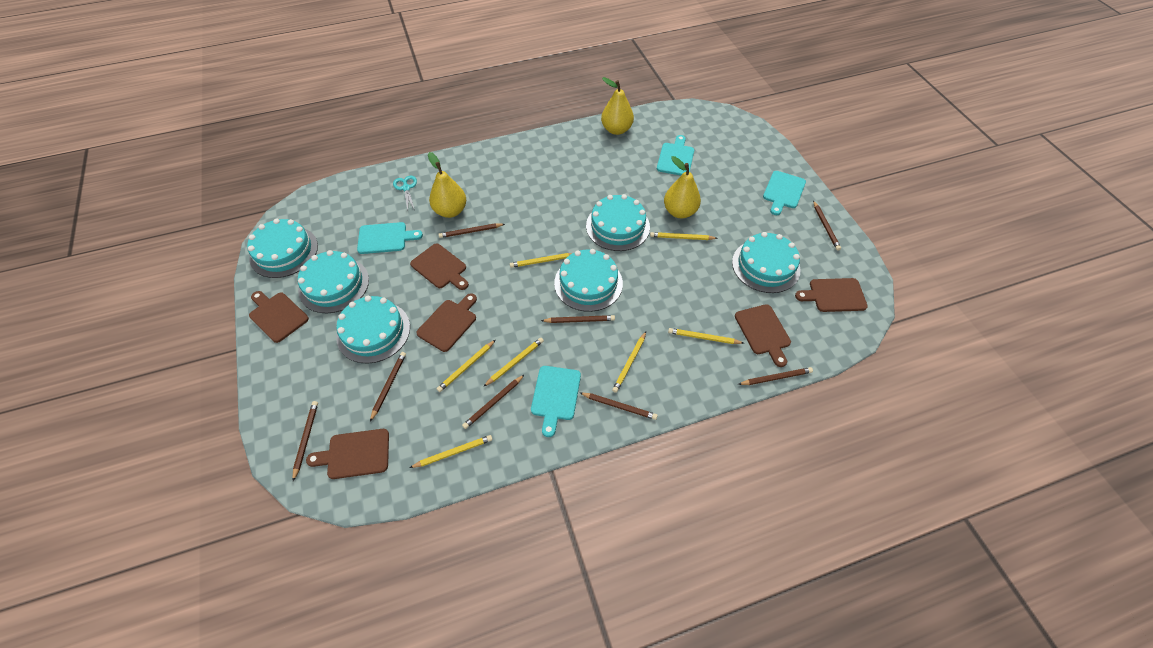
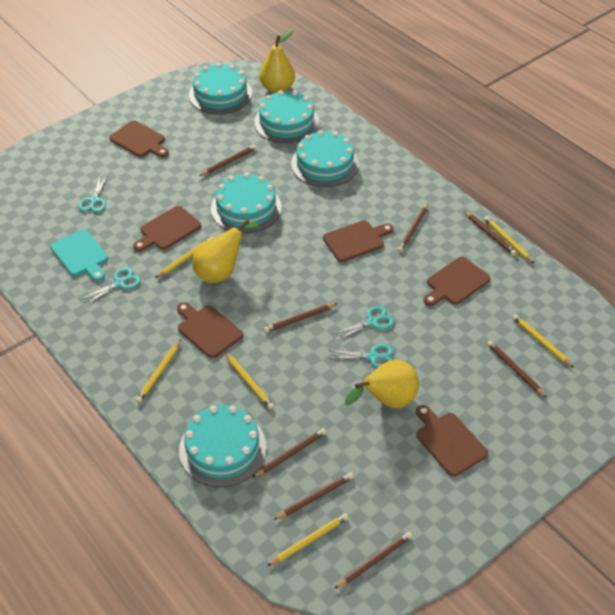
turquoise cake: [247,219,318,278] [298,250,369,313] [336,296,410,363] [554,249,623,312] [586,194,650,251] [732,232,801,293] = 6 -> [179,405,267,487] [189,63,252,114] [211,173,282,233] [254,90,319,143] [291,130,359,187] = 5
turquoise cutting board: [357,222,423,254] [531,366,581,437] [657,135,694,175] [763,171,806,215] = 4 -> [50,229,108,281] = 1
turquoise scissors: [393,176,417,211] = 1 -> [78,174,108,213] [80,267,141,305] [328,344,394,368] [332,306,394,341] = 4
yellow pencil: [409,435,492,468] [437,340,495,392] [483,338,544,387] [510,253,572,268] [612,332,646,393] [650,232,717,240] [668,328,744,344] = 7 -> [136,340,181,403] [155,236,214,278] [225,352,274,410] [267,513,348,566] [484,216,534,263] [512,314,574,368] = 6

